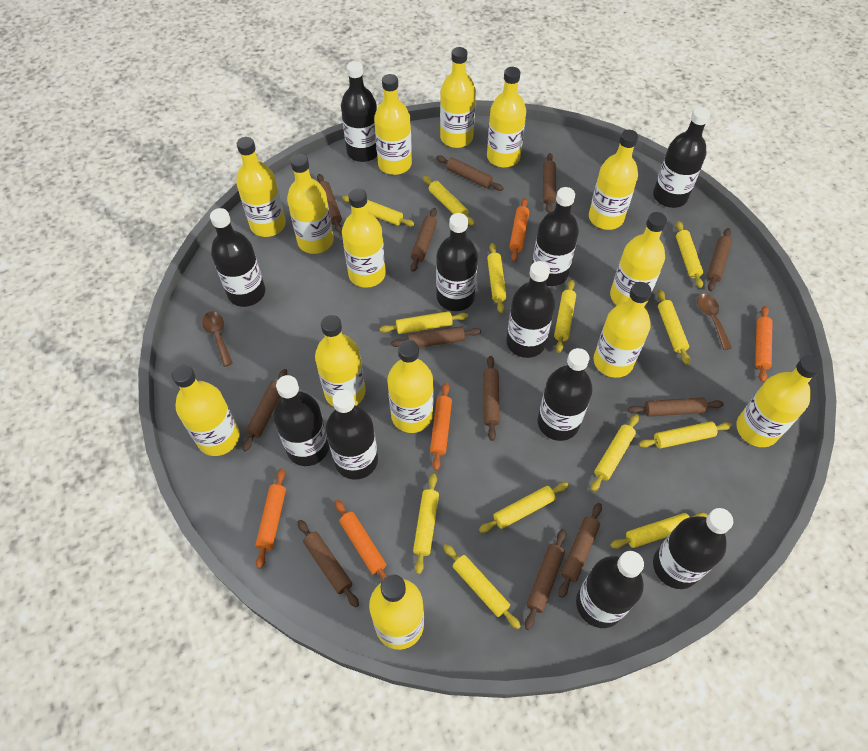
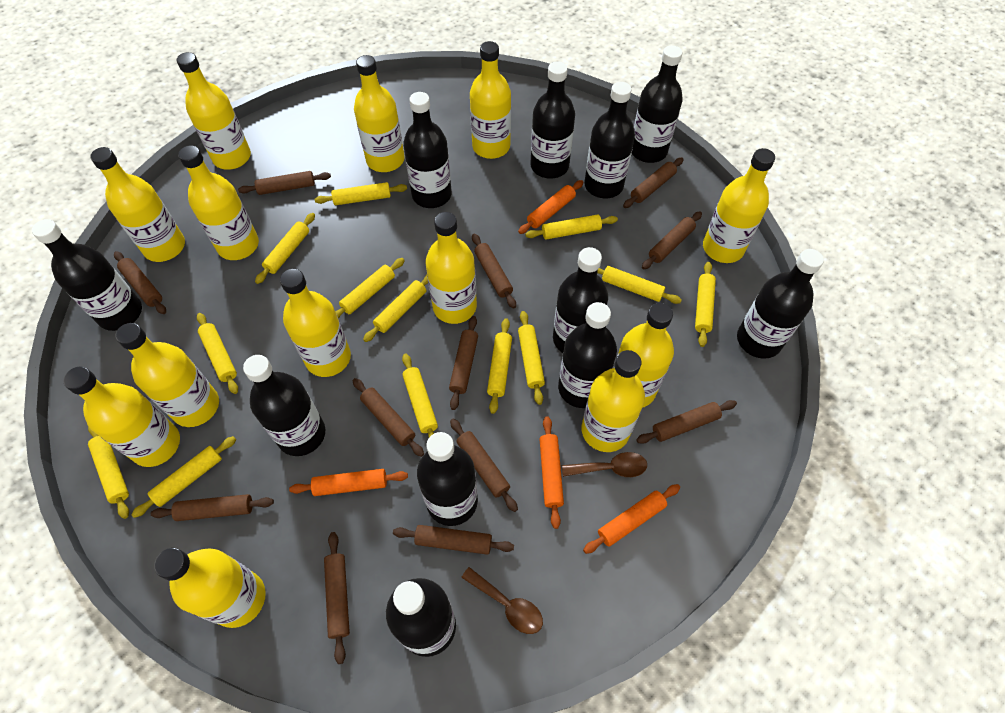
orange rolling pin: [255,468,286,569] [335,499,388,580] [430,382,452,471] [509,198,529,262] [755,306,773,382] = 5 -> [289,469,408,496] [518,180,584,234] [540,416,564,529] [583,484,680,554] = 4
yellow bottle: [172,365,240,456] [236,137,286,237] [287,154,334,254] [315,315,366,407] [342,188,386,288] [369,574,424,650] [374,74,412,175] [387,340,433,433] [440,47,476,148] [487,67,526,168] [589,130,638,230] [594,282,651,378] [610,212,667,305] [736,355,822,447] = 14 -> [63,367,180,467] [90,147,185,262] [115,323,219,427] [154,548,266,628] [177,52,251,169] [178,145,259,260] [280,269,351,377] [354,55,405,172] [425,212,477,324] [470,41,511,159] [581,350,645,452] [614,303,674,408] [703,148,775,263] = 13

